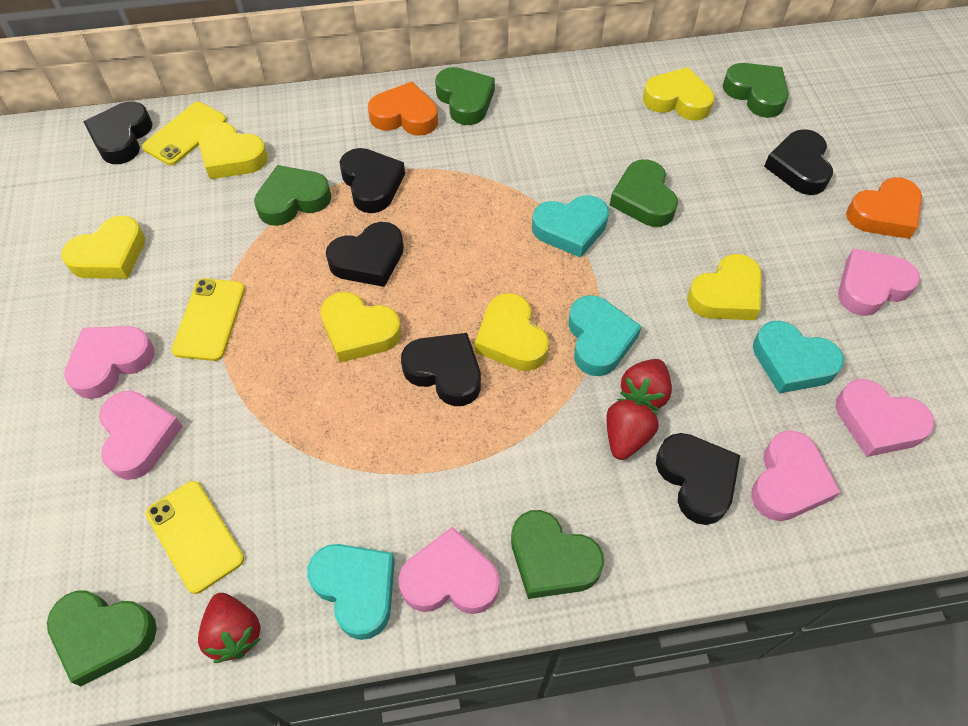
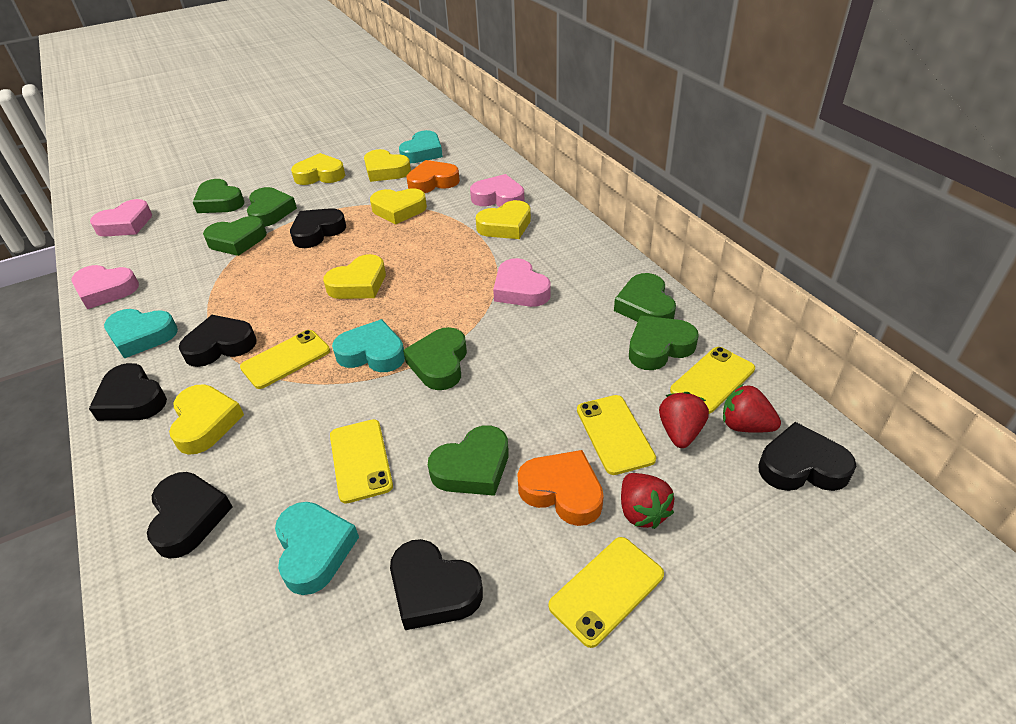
green heart: [47,591,157,686] [254,165,331,226] [435,67,495,125] [511,510,604,599] [610,159,678,227] [723,63,789,118] = 6 -> [193,179,245,213] [203,216,267,256] [247,187,297,227] [403,327,467,390] [428,425,509,496] [614,273,676,322] [629,316,699,370] = 7
pink heart: [64,326,155,399] [99,391,183,480] [399,527,500,614] [751,430,840,521] [836,379,934,457] [838,248,920,316] = 6 -> [71,265,139,309] [90,199,152,237] [470,174,524,207] [493,258,550,307] = 4
yellow phone: [142,102,227,165] [146,481,244,594] [172,278,245,361] = 3 -> [240,330,330,389] [330,419,393,504] [549,537,664,648] [577,395,656,475] [670,347,755,414] = 5

